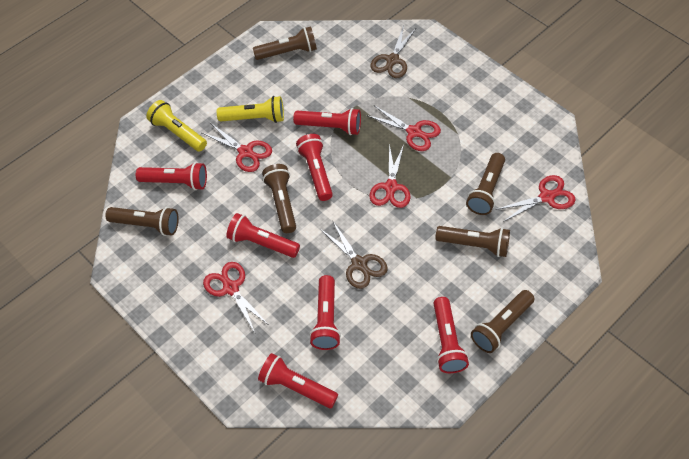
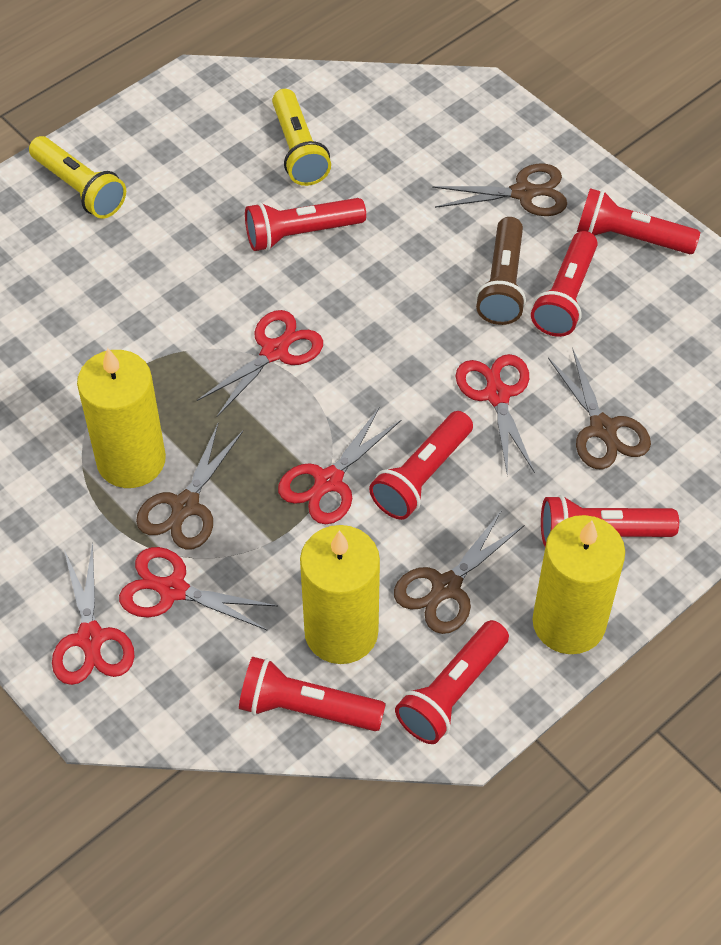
brown flashlight: [105,207,179,236] [253,26,317,60] [262,164,296,233] [436,226,510,257] [466,153,505,215] [471,290,534,353] = 6 -> [476,217,526,325] = 1
brown scissors: [320,222,388,289] [371,26,416,78] = 2 -> [136,424,243,550] [394,510,524,634] [432,164,567,216] [548,348,651,470] = 4
yellow candle: none = 0 -> [77,348,166,488] [300,525,380,664] [532,515,625,654] = 3

